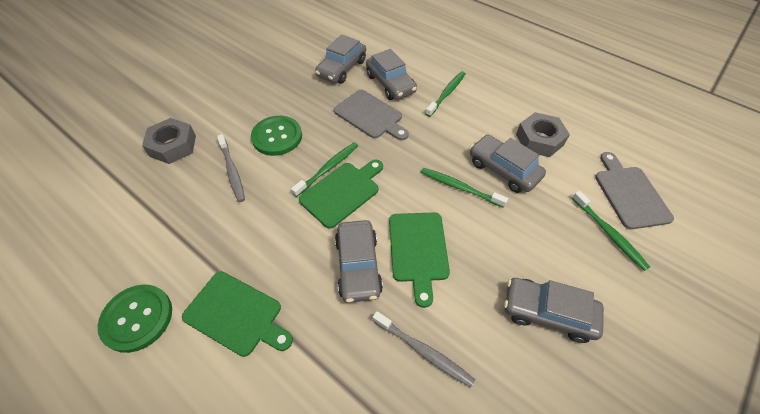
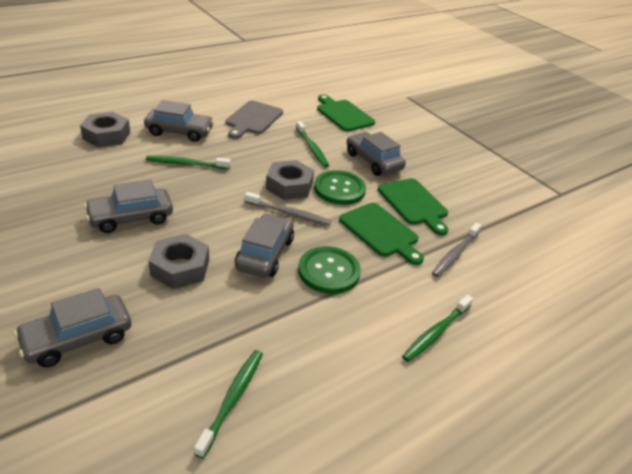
grey cutting board: [334,90,409,140] [595,152,674,229] = 2 -> [226,101,283,139] = 1
grey nut: [142,118,196,164] [516,112,570,157] = 2 -> [80,112,130,147] [148,234,209,289] [266,160,314,200] = 3

